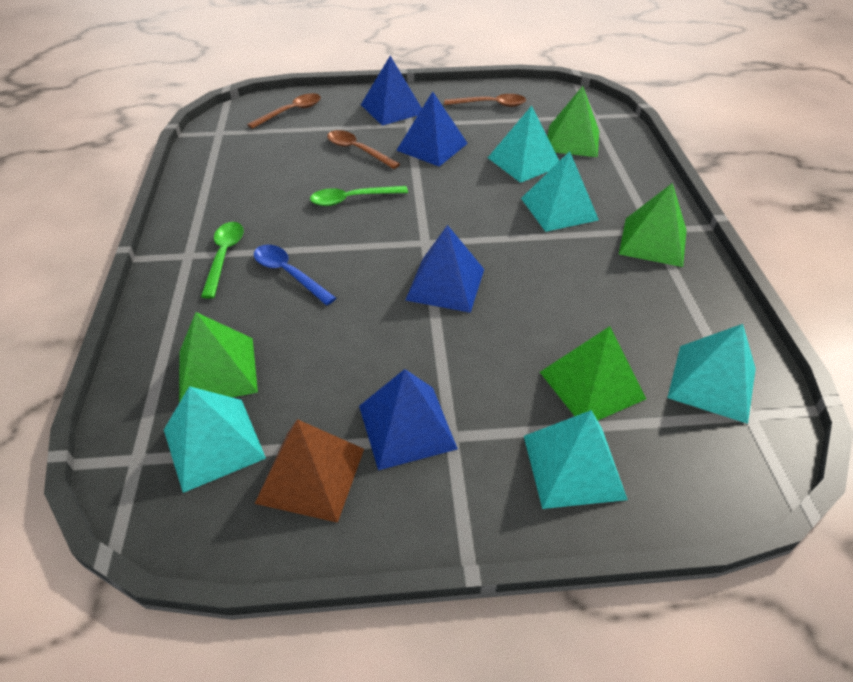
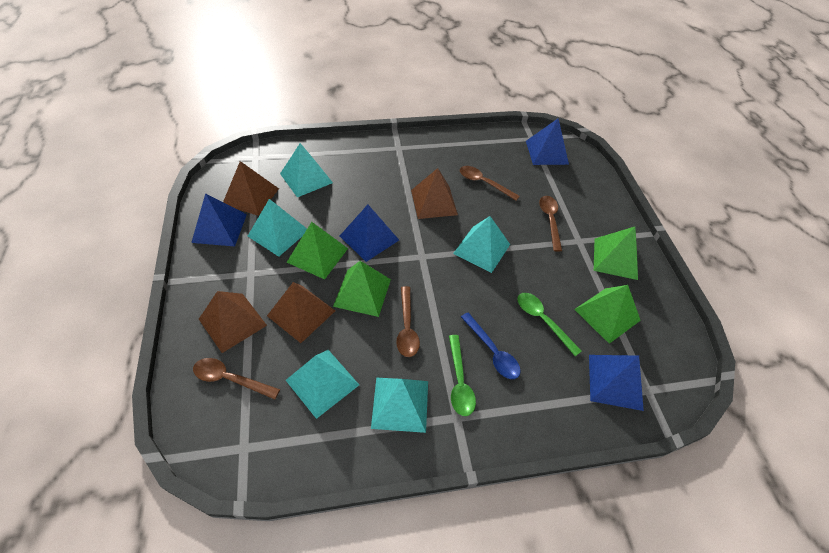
brown pyramid: [255,419,364,523] = 1 -> [199,291,267,353] [223,161,279,216] [267,282,335,343] [411,168,458,219] = 4
brown spoon: [247,93,321,129] [327,130,400,169] [444,94,526,107] = 3 -> [193,358,280,399] [396,286,420,357] [460,166,520,201] [539,196,562,252] = 4

